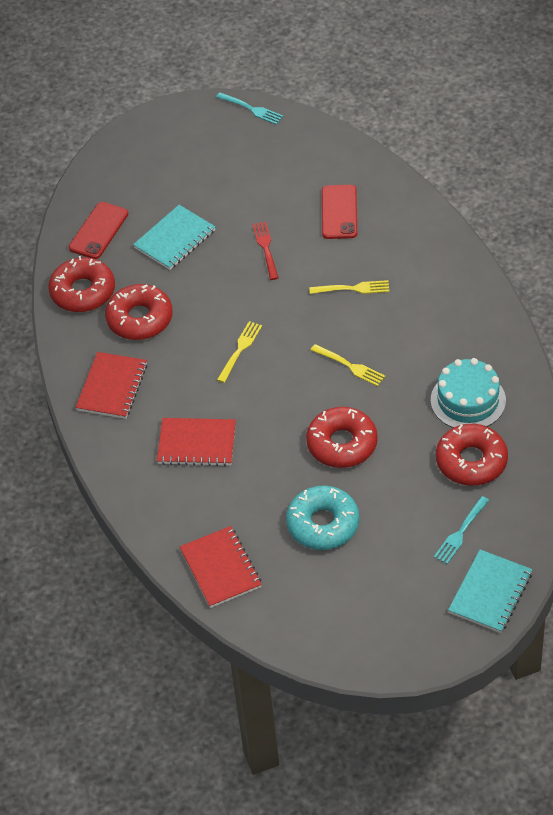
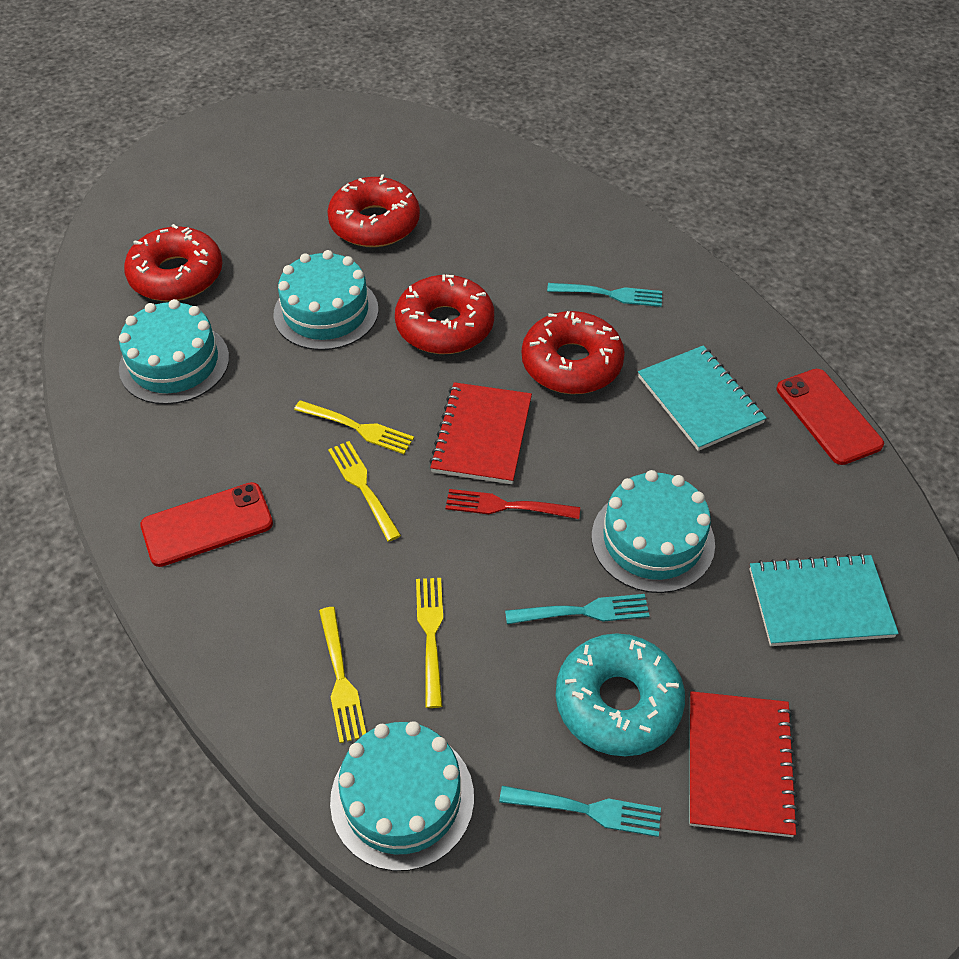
red notebook: [75,352,147,419] [157,418,236,466] [180,526,262,608] = 3 -> [429,382,532,484] [690,691,799,837] = 2
turquoise cake: [431,358,506,428] = 1 -> [119,299,229,405] [273,250,378,350] [330,721,474,871] [592,470,715,593] = 4
turquoise fork: [216,92,283,125] [434,496,489,564] = 2 -> [499,786,661,837] [505,594,649,624] [547,283,662,307] = 3
yellow fork: [217,321,262,383] [309,280,389,294] [311,344,385,386] = 3 -> [294,400,414,454] [319,607,366,743] [328,441,401,542] [416,578,443,708] = 4

